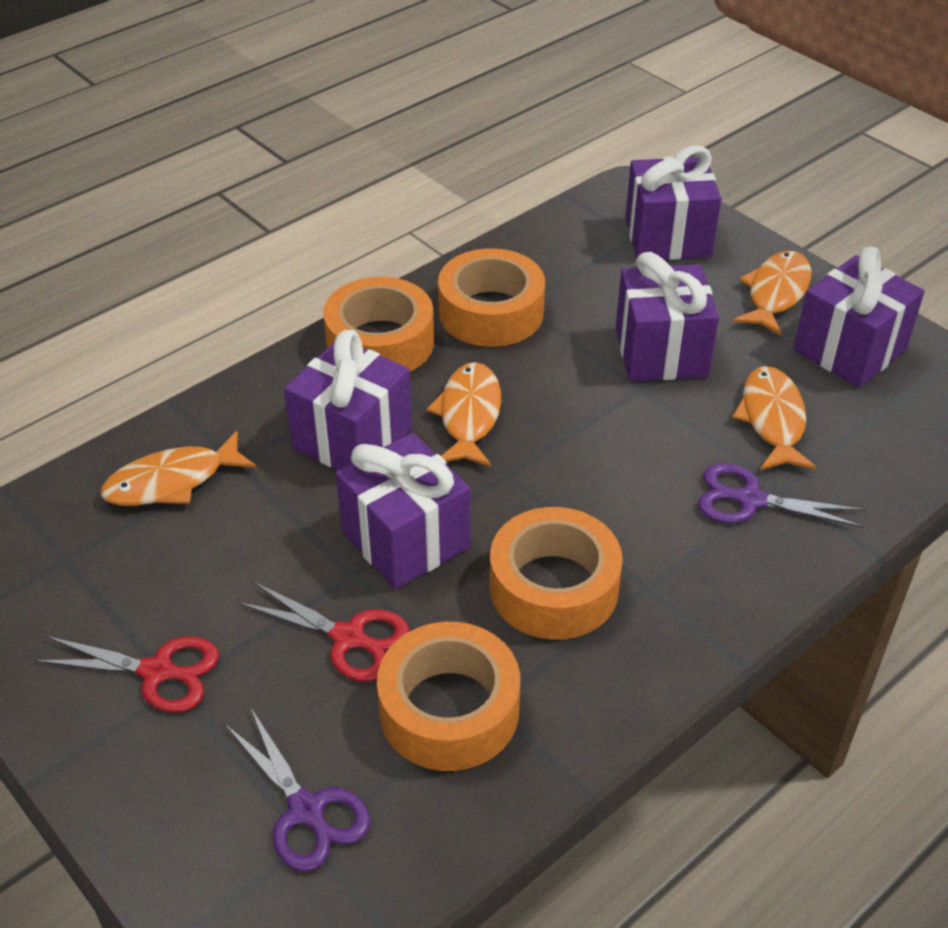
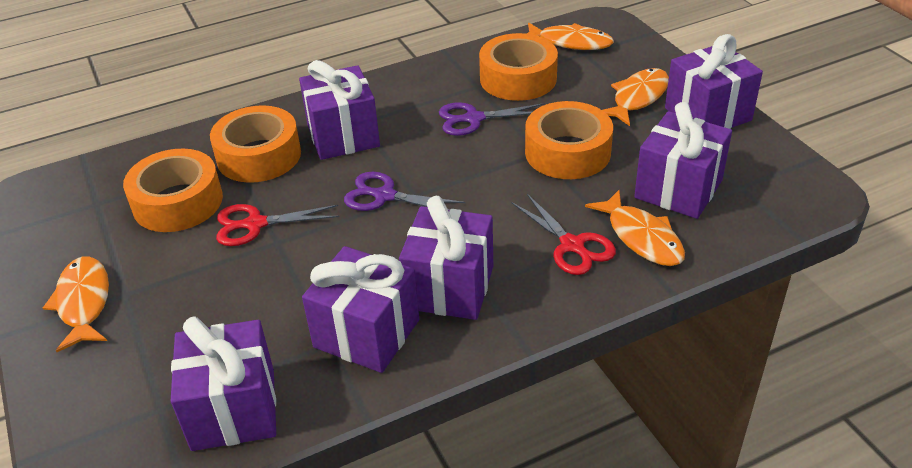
purple gift: [284,330,412,470] [336,433,470,589] [616,252,719,381] [625,146,721,260] [793,247,924,388] = 5 -> [171,316,276,451] [299,60,380,160] [302,246,419,373] [399,196,493,320] [634,102,732,219] [665,34,763,129] = 6

